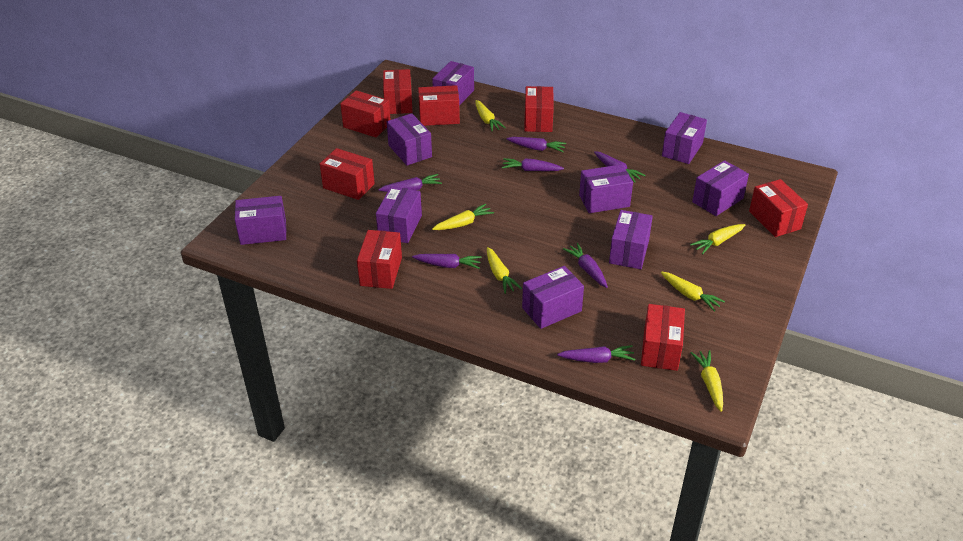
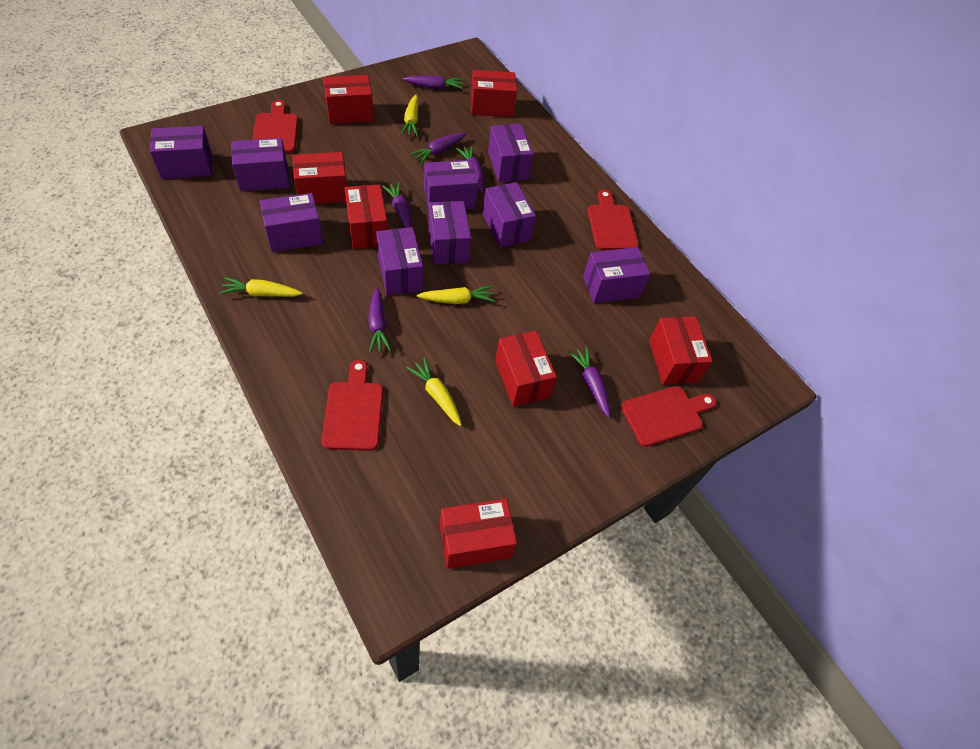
purple carrot: [379,174,442,192] [412,254,482,269] [502,158,564,171] [507,137,566,152] [557,345,635,363] [563,243,608,288] [594,151,645,182] = 7 -> [368,287,391,353] [382,182,412,228] [402,76,463,89] [410,133,466,164] [456,146,484,193] [568,347,610,418] = 6
red box: [320,148,375,200] [340,90,391,137] [357,230,402,289] [383,69,412,114] [418,85,460,126] [524,86,554,132] [641,304,685,371] [749,179,808,237] = 8 -> [292,152,347,204] [323,75,374,124] [345,184,388,249] [440,499,517,569] [471,70,517,117] [495,331,557,407] [649,316,712,385] = 7
red cutting board: none = 0 -> [252,100,298,153] [322,360,383,451] [588,190,639,250] [621,386,716,447] = 4
yellow carrot: [432,204,494,230] [475,100,506,132] [487,247,522,294] [661,271,725,312] [690,224,745,255] [691,350,723,412] = 6 -> [219,277,303,297] [401,95,418,137] [406,358,462,426] [417,286,495,304] = 4

